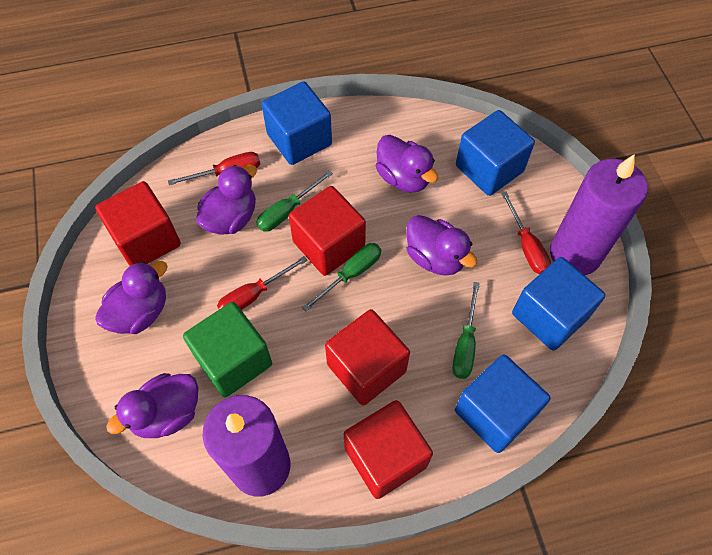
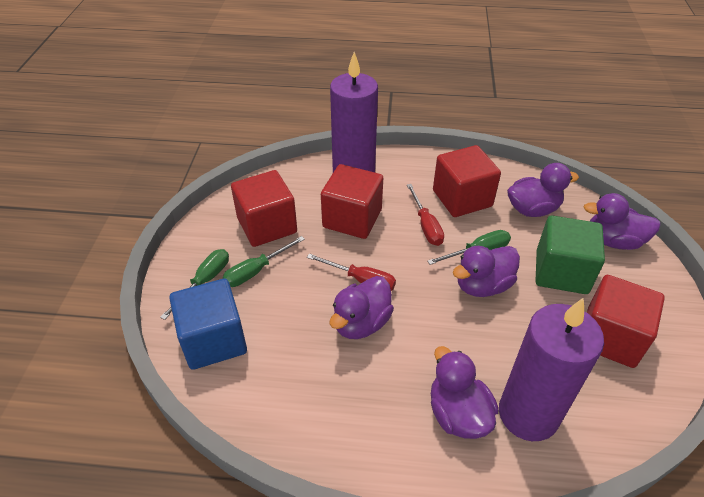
blue cube: [262,81,332,165] [455,355,551,453] [456,110,535,196] [512,257,605,351] = 4 -> [169,279,247,370] = 1
red screwdriver: [168,152,260,185] [217,256,307,310] [501,192,551,274] = 3 -> [307,253,396,291] [407,184,444,246] = 2

